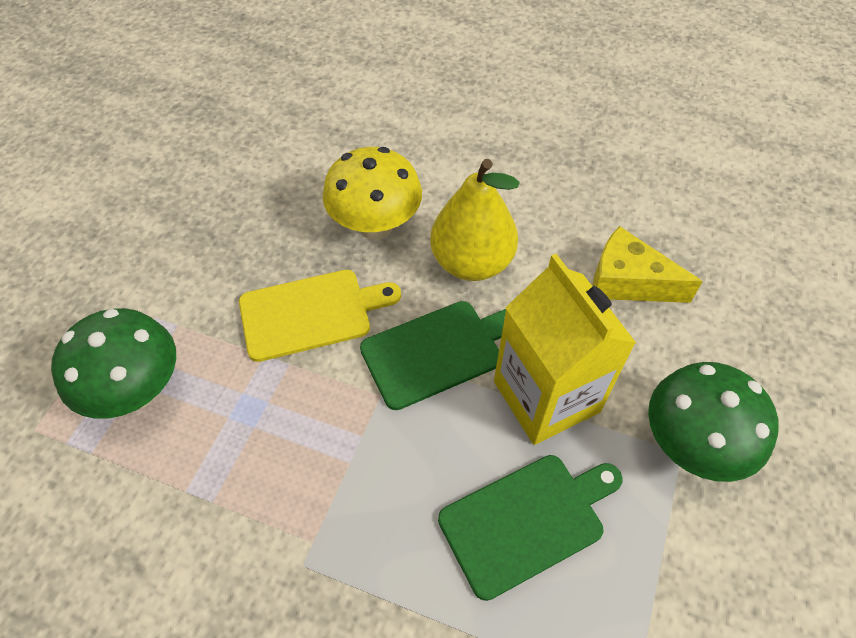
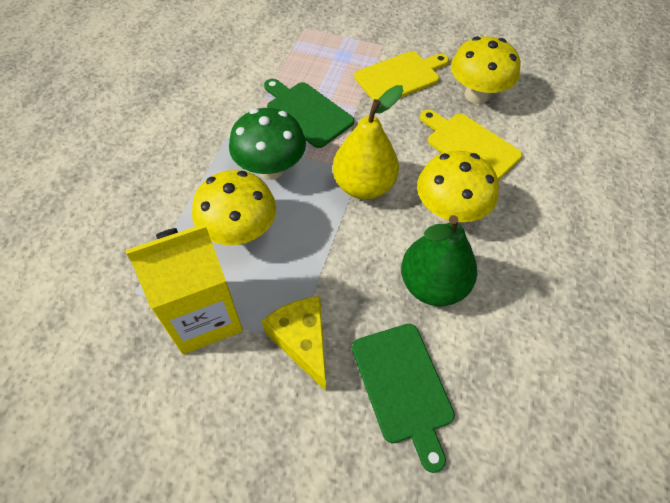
green mushroom: [51,308,176,419] [648,362,779,482] = 2 -> [229,108,306,180] = 1
green pear: none = 0 -> [401,215,477,306] = 1
yellow cutting board: [239,270,401,362] = 1 -> [354,51,449,101] [420,110,522,180] = 2
yellow mushroom: [323,147,422,240] = 1 -> [192,170,276,245] [417,150,499,223] [451,36,521,104] = 3

